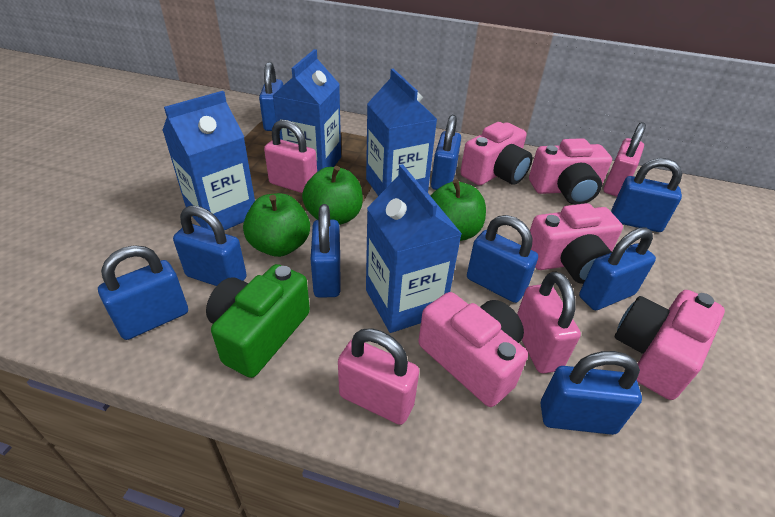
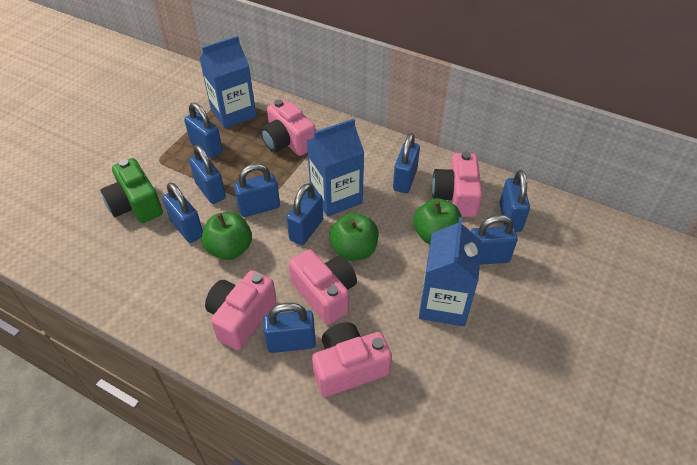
blue carton: [162,91,255,230] [272,49,341,172] [366,69,437,196] [366,164,462,333] = 4 -> [199,36,256,128] [307,119,364,217] [419,217,481,326] = 3
pink padlock: [264,120,317,193] [338,328,419,425] [517,271,581,374] [604,122,646,197] = 4 -> none = 0

